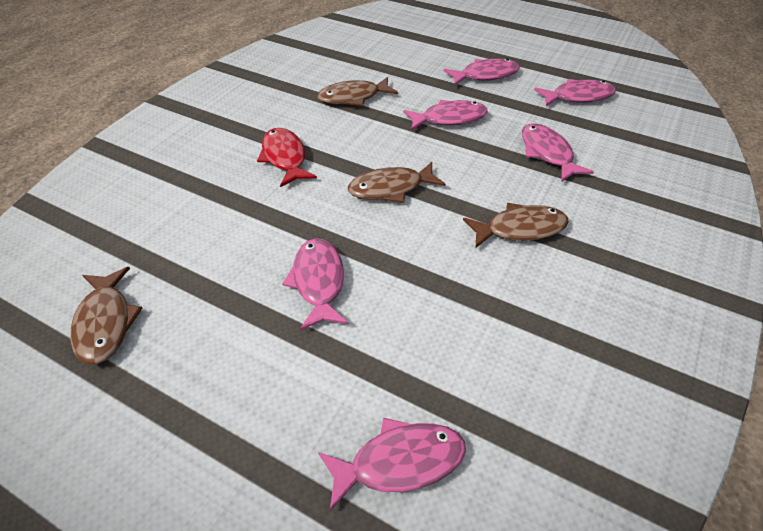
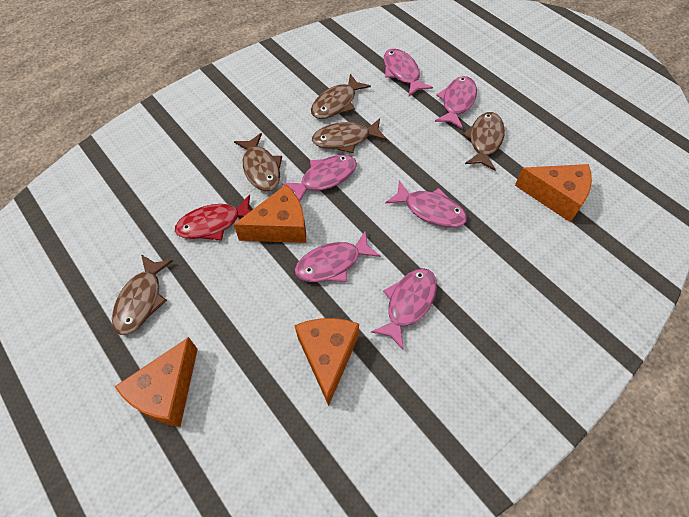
brown fish: [70,267,142,365] [317,77,398,106] [348,162,446,203] [463,203,569,248] = 4 -> [112,254,173,335] [234,133,282,191] [311,74,371,119] [312,118,387,153] [462,112,505,170] = 5
orange cheese: none = 0 -> [115,337,198,427] [233,185,306,243] [294,318,359,406] [515,164,592,222] = 4

